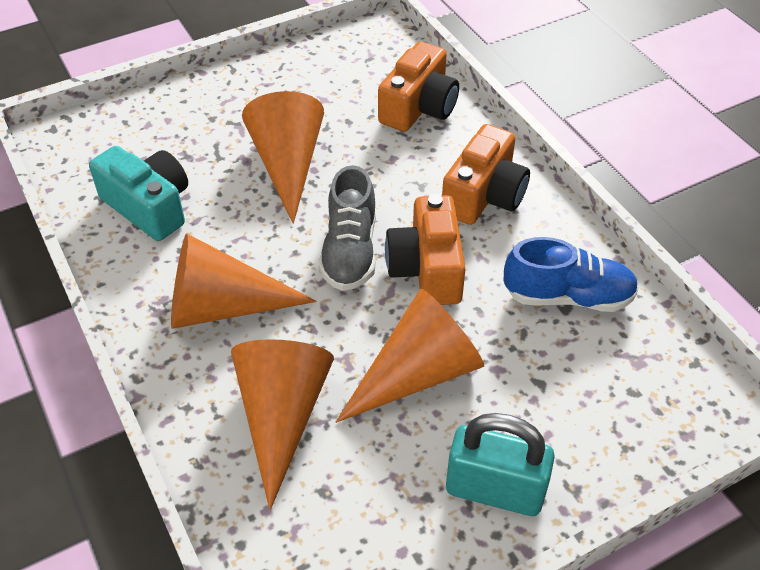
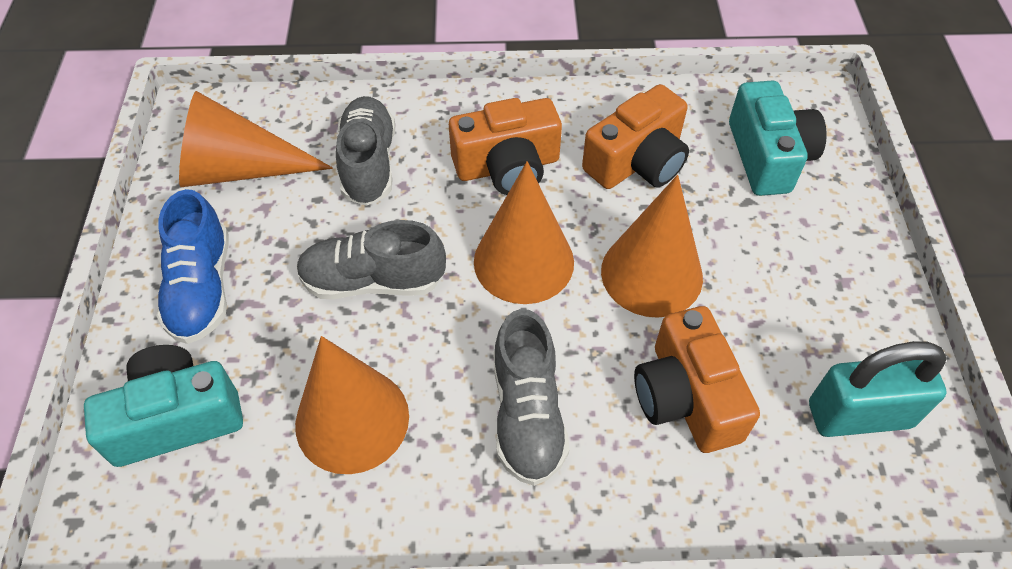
grey shoe: [319,165,376,291] = 1 -> [296,220,446,299] [336,96,395,206] [494,309,569,486] = 3
turquoise camera: [89,146,188,241] = 1 -> [84,345,243,467] [729,81,827,196] = 2

